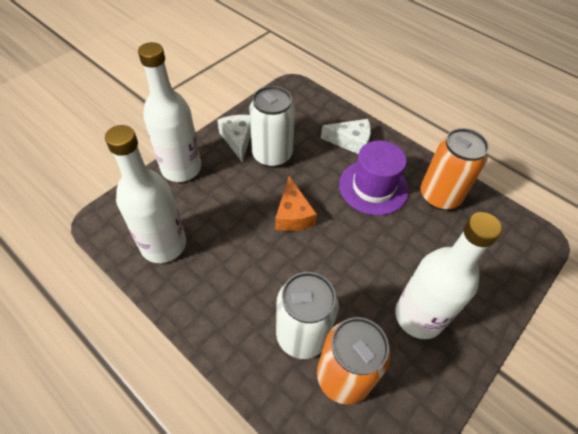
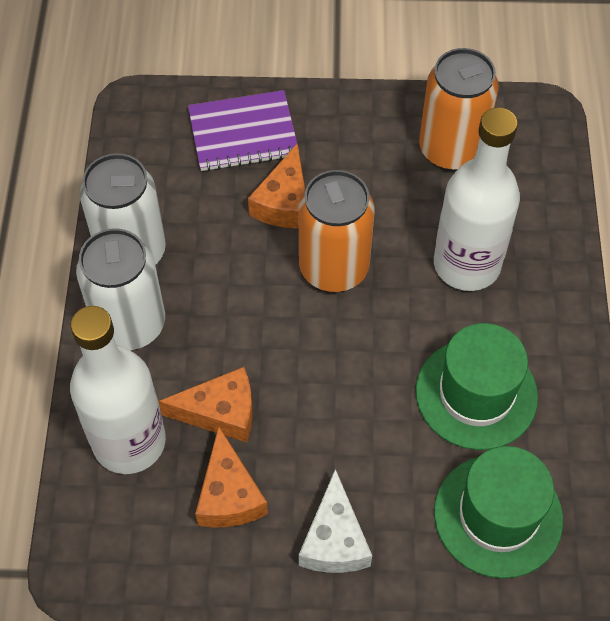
green hat: none = 0 -> [416,323,538,450] [434,446,563,579] = 2
orange cheese: [275,176,317,231] = 1 -> [158,367,253,442] [195,426,268,528] [248,143,305,228] = 3
purple hat: [339,140,408,215] = 1 -> none = 0
purple notebook: none = 0 -> [188,90,299,171] = 1
white bottle: [105,125,186,263] [138,42,201,182] [395,212,502,339] = 3 -> [70,306,166,474] [434,107,520,291] = 2
white cheese: [217,115,251,162] [321,119,371,154] = 2 -> [299,469,372,573] = 1

